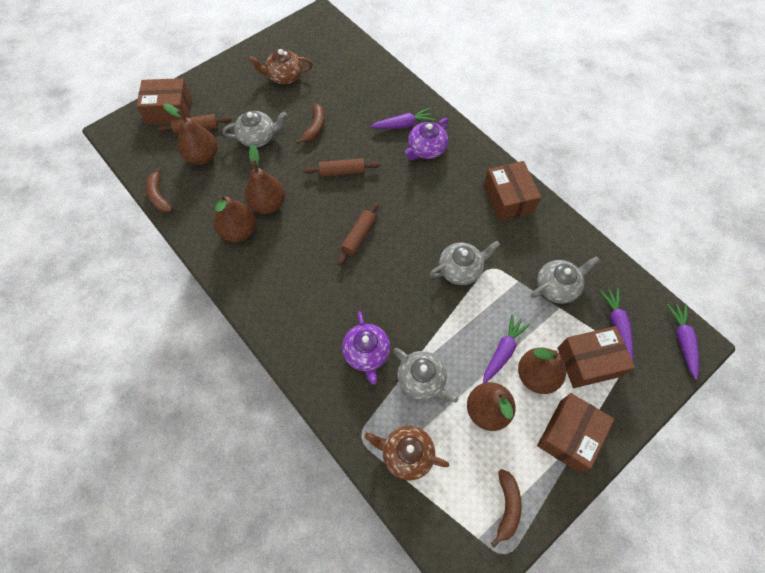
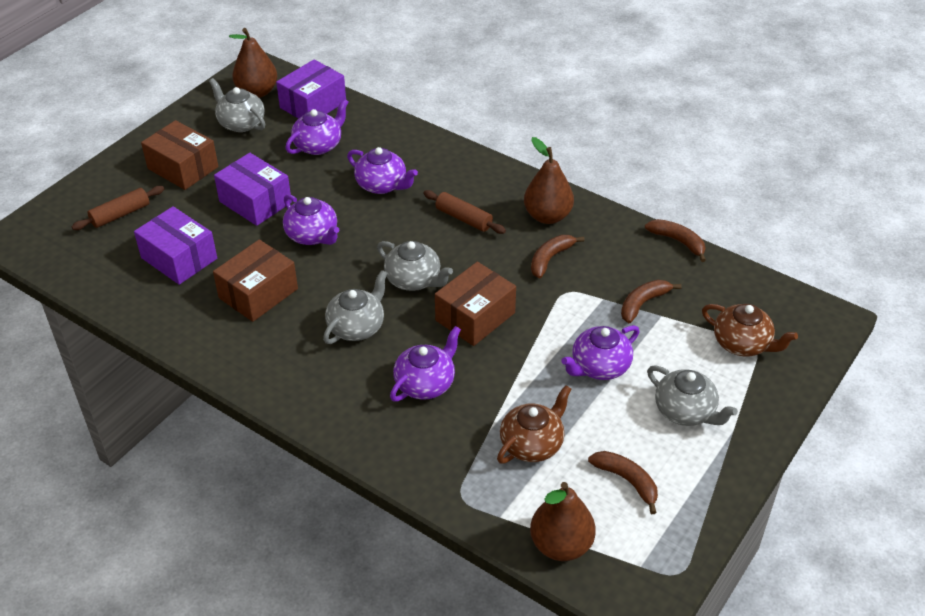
brown banana: [146,167,173,213] [296,104,325,144] [491,469,522,547] = 3 -> [531,235,585,279] [588,451,658,514] [621,280,682,323] [645,219,706,262] = 4
brown box: [137,78,192,125] [483,161,541,221] [537,393,614,472] [557,326,635,388] = 4 -> [141,120,218,190] [213,239,298,322] [435,262,516,346] = 3
brown pear: [163,103,218,165] [214,194,256,242] [244,145,285,214] [467,382,516,431] [518,348,566,394] = 5 -> [229,28,277,98] [524,137,574,224] [530,482,596,561] = 3
brown rolling pin: [157,114,232,134] [304,158,380,177] [337,201,379,266] = 3 -> [71,186,164,230] [423,190,506,234] = 2
purple box: none = 0 -> [134,206,217,285] [214,153,292,226] [276,59,346,119] = 3
purple carrot: [370,108,435,129] [483,314,530,383] [599,288,633,361] [667,304,699,380] = 4 -> none = 0
purple teapot: [342,311,390,385] [405,118,448,160] = 2 -> [283,194,339,245] [285,99,348,155] [347,147,418,194] [390,326,461,402] [561,325,639,380] = 5

